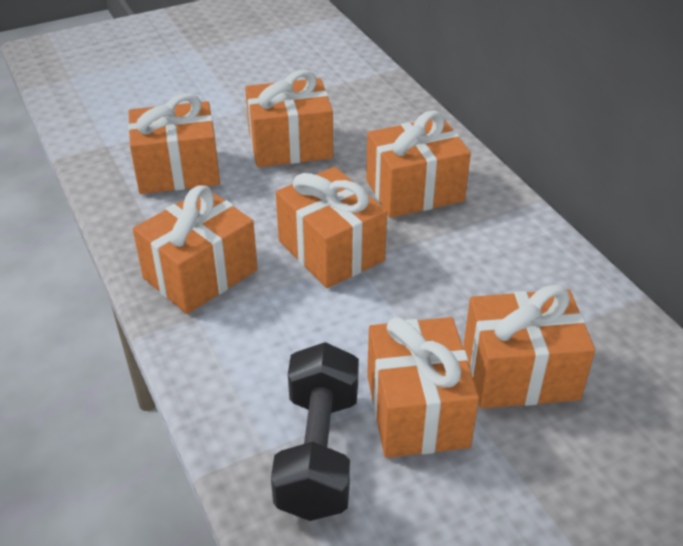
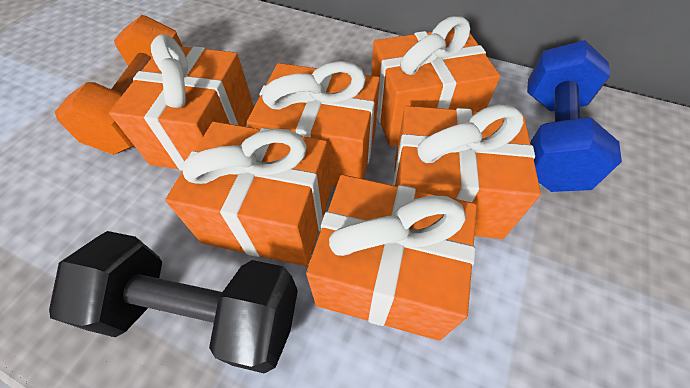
blue dumbbell: none = 0 -> [527,40,622,192] = 1
orange dumbbell: none = 0 -> [55,15,183,155] = 1
orange gift: [128,94,220,194] [133,185,258,314] [245,70,333,167] [276,167,387,288] [366,110,471,218] [367,317,479,458] [463,285,595,408] = 7 -> [109,34,254,171] [165,121,331,266] [247,61,380,187] [306,175,477,341] [371,16,500,146] [393,105,541,239] = 6

